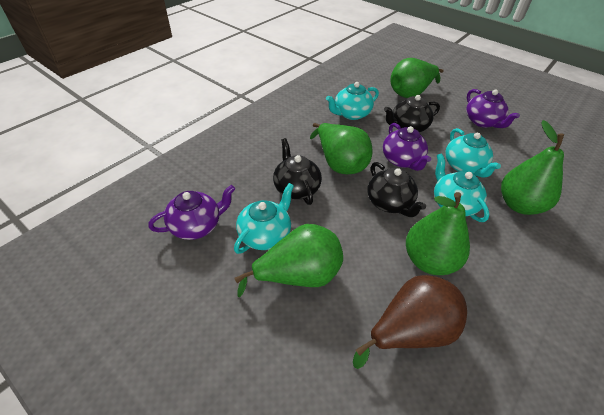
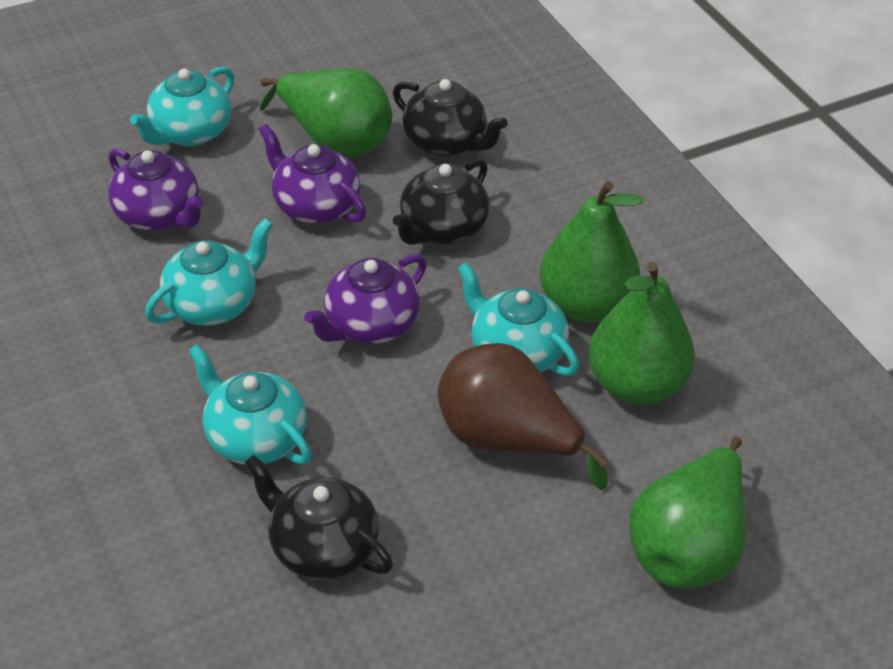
green pear: [235,224,343,297] [310,123,372,174] [391,58,444,98] [406,192,470,275] [501,120,564,215] = 5 -> [260,68,392,158] [540,181,643,323] [588,262,695,405] [629,437,746,589] = 4

